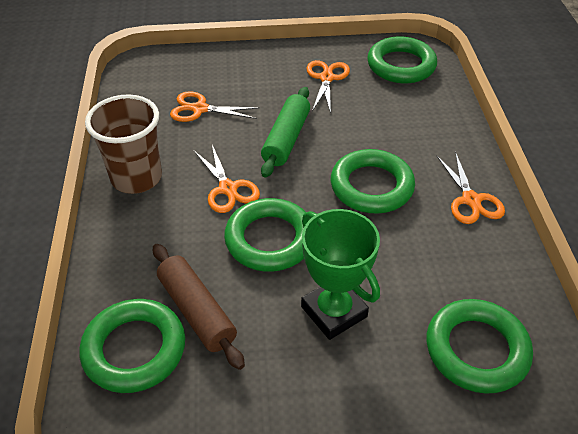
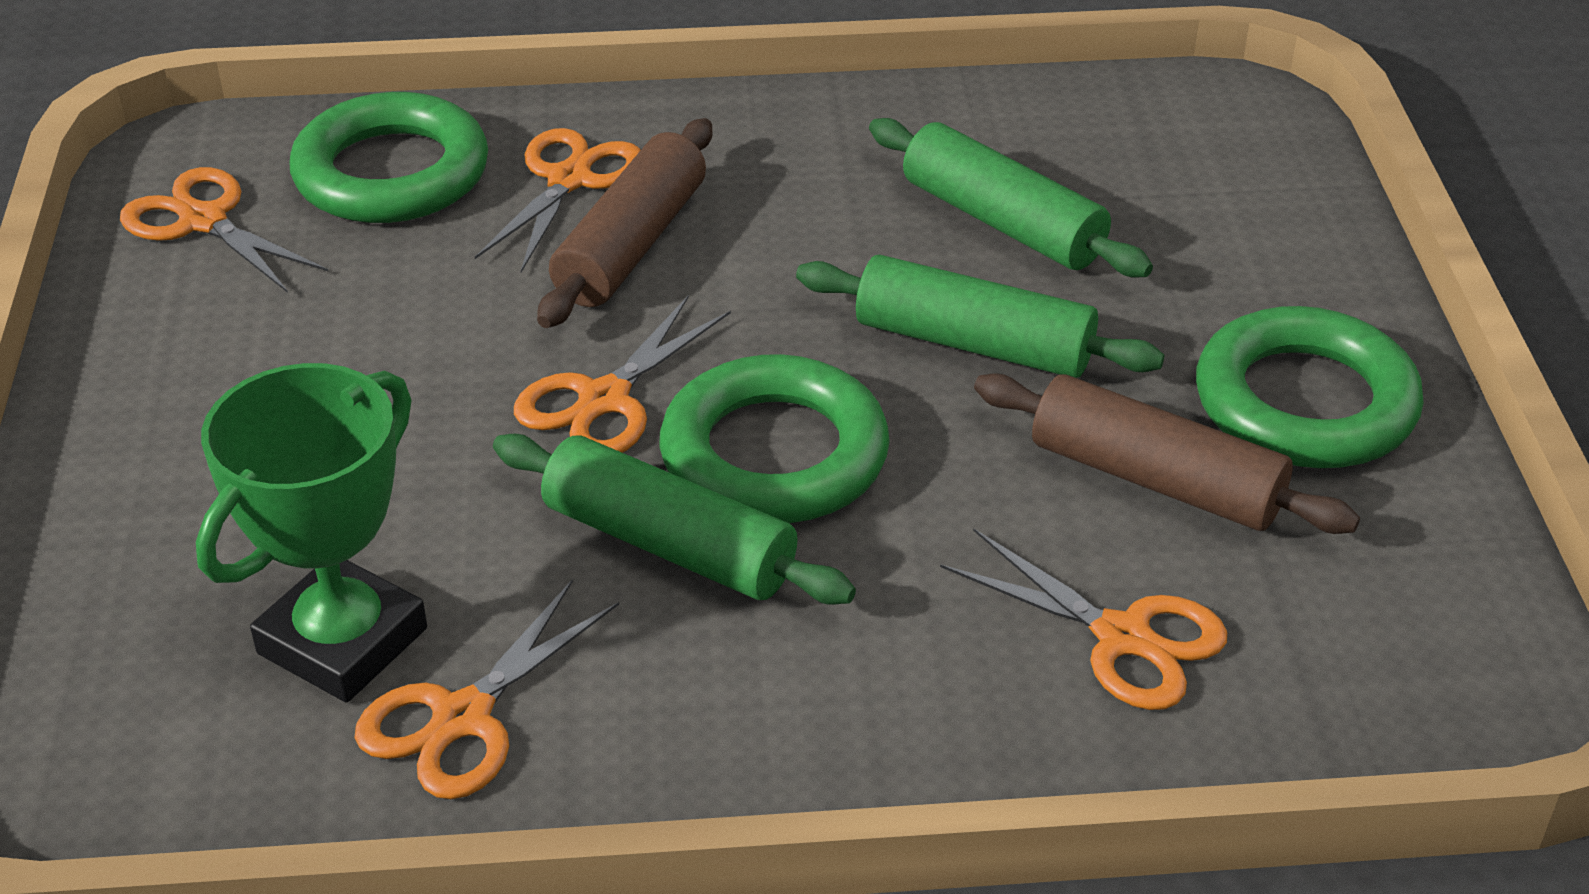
brown cup: [85,94,162,194] = 1 -> none = 0
brown rolling pin: [153,244,245,370] = 1 -> [537,118,712,328] [974,373,1360,534] = 2
green ring: [79,299,185,393] [224,198,306,272] [331,149,415,214] [367,37,437,83] [427,299,533,394] = 5 -> [289,92,488,223] [660,354,890,523] [1196,306,1424,468] = 3
green rolling pin: [261,87,310,178] = 1 -> [493,434,856,605] [796,255,1164,378] [869,118,1153,278] = 3
orange scissors: [170,91,260,122] [194,145,260,213] [306,60,350,113] [437,152,505,224] = 4 -> [120,167,328,293] [355,579,619,799] [475,128,641,272] [514,295,731,453] [940,528,1227,710] = 5

